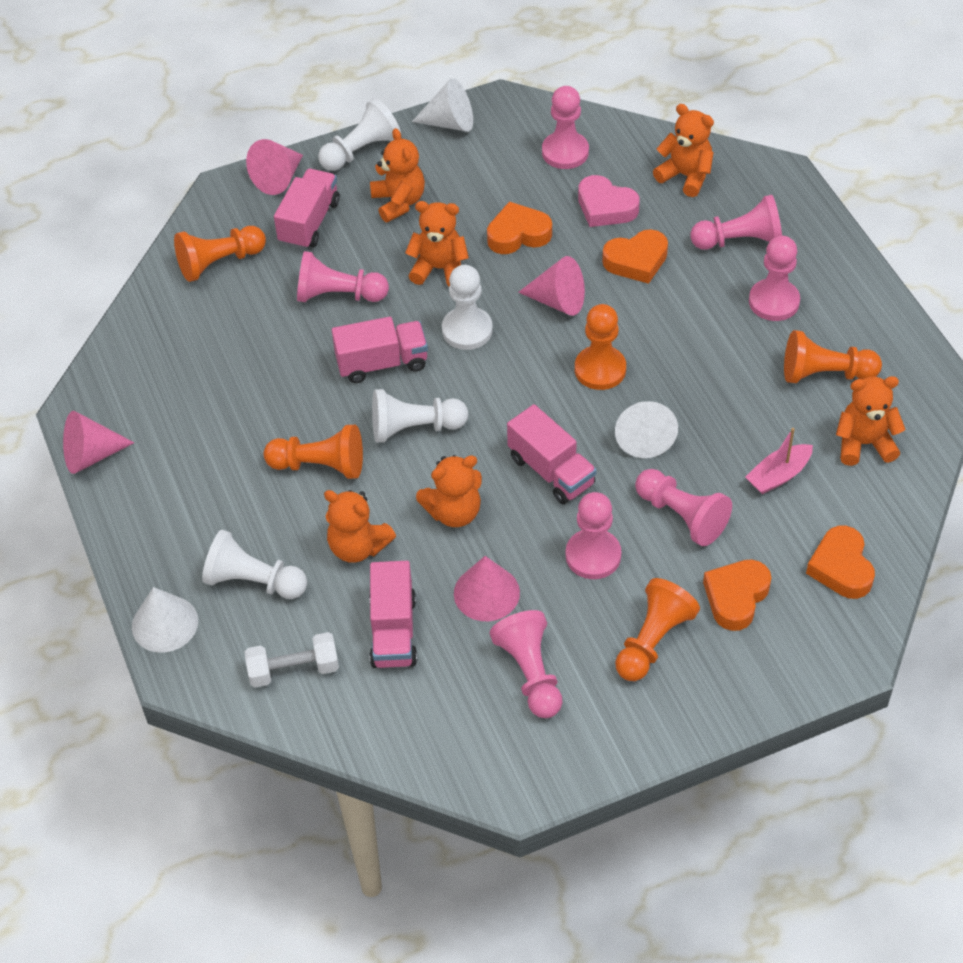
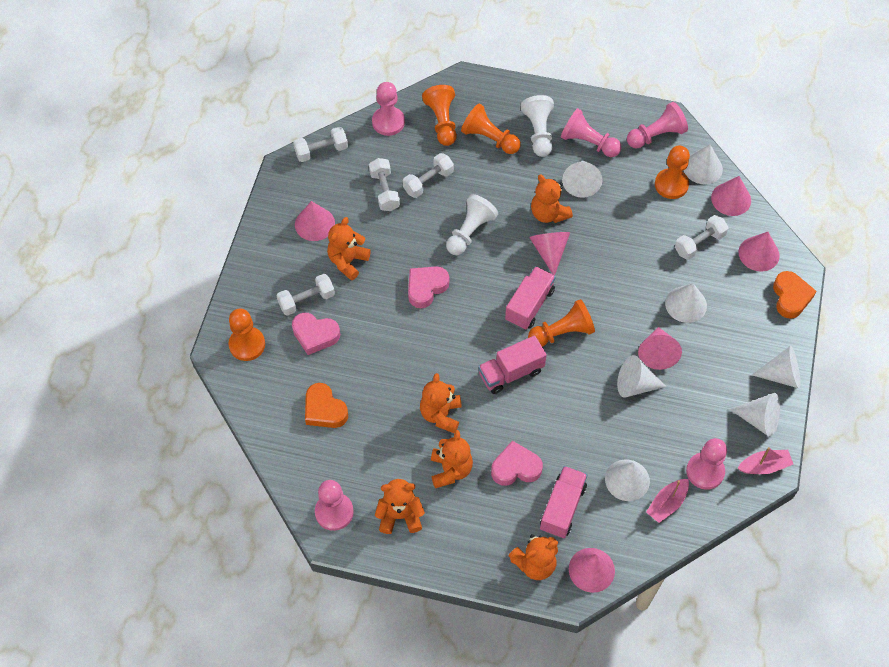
orange heart: [487,202,552,254] [602,229,668,284] [703,559,771,631] [806,526,875,599] = 4 -> [305,383,348,428] [773,271,817,319] = 2
pink boat: [746,428,813,494] = 1 -> [646,479,689,523] [738,447,793,474] = 2
pink cone: [63,411,134,474] [246,139,303,195] [454,556,520,621] [518,256,585,316] = 4 -> [295,201,335,241] [529,232,570,275] [569,548,615,593] [638,327,682,370] [711,176,751,216] [738,232,780,271] = 6
pink heart: [578,175,640,227] = 1 -> [292,313,340,355] [408,266,449,308] [491,441,543,486] = 3
pink pawn: [297,251,389,302] [490,610,562,718] [542,86,589,169] [566,492,621,579] [635,469,732,546] [690,195,782,250] [749,236,800,321] = 7 -> [315,480,354,531] [372,82,405,136] [561,108,621,157] [627,102,688,149] [686,438,727,490] = 5
pink truck: [274,169,340,249] [332,317,428,383] [369,561,417,668] [507,404,597,504] = 4 -> [478,335,547,394] [505,266,556,330] [540,466,587,538] = 3
white cone: [132,587,198,653] [412,78,473,132] [615,401,678,458] = 3 -> [562,161,603,198] [605,459,650,501] [617,355,666,398] [665,283,707,323] [684,144,723,184] [730,393,780,437] [752,346,800,388] = 7
white dumbbell: [245,632,339,688] = 1 -> [276,274,335,316] [293,127,348,162] [369,158,400,211] [403,153,454,198] [675,215,729,260] = 5
white pawn: [202,530,307,599] [318,98,401,171] [372,389,468,443] [442,265,493,350] = 4 -> [446,194,498,255] [521,95,554,157] = 2

